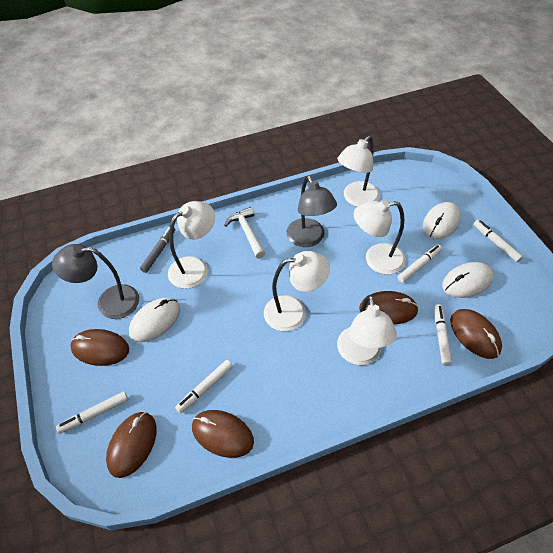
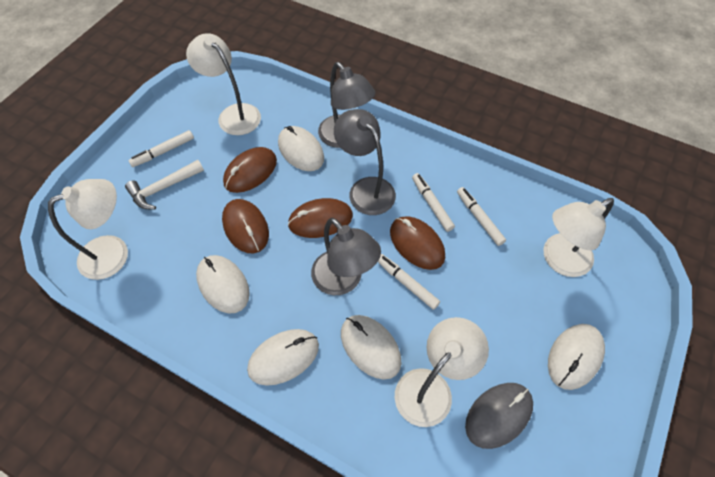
brown mouse: [70,329,129,366] [106,412,157,478] [192,410,254,458] [359,291,419,325] [450,309,502,359] = 5 -> [222,199,269,254] [223,147,277,193] [288,198,353,238] [390,216,445,270] = 4
grey lamp: [52,244,139,319] [287,176,337,247] = 2 -> [311,218,381,295] [318,62,375,148] [334,109,396,215] = 3
grey marker: [140,227,175,273] = 1 -> none = 0
grey mouse: none = 0 -> [465,383,533,449] = 1
white lamp: [168,201,215,289] [264,251,330,331] [337,295,397,365] [338,136,380,207] [354,200,406,274] = 5 -> [48,179,128,280] [186,33,261,135] [395,317,489,427] [543,198,614,277] = 4
white marker: [56,391,128,434] [175,360,233,413] [397,245,442,283] [434,304,452,366] [473,220,523,262] = 5 -> [128,130,194,167] [378,254,440,310] [412,173,455,232] [457,187,506,246] = 4
white mouse: [129,298,180,342] [423,202,461,240] [442,262,493,298] = 3 -> [196,255,250,314] [247,329,319,386] [278,126,324,171] [341,315,401,380] [548,324,605,390] = 5

